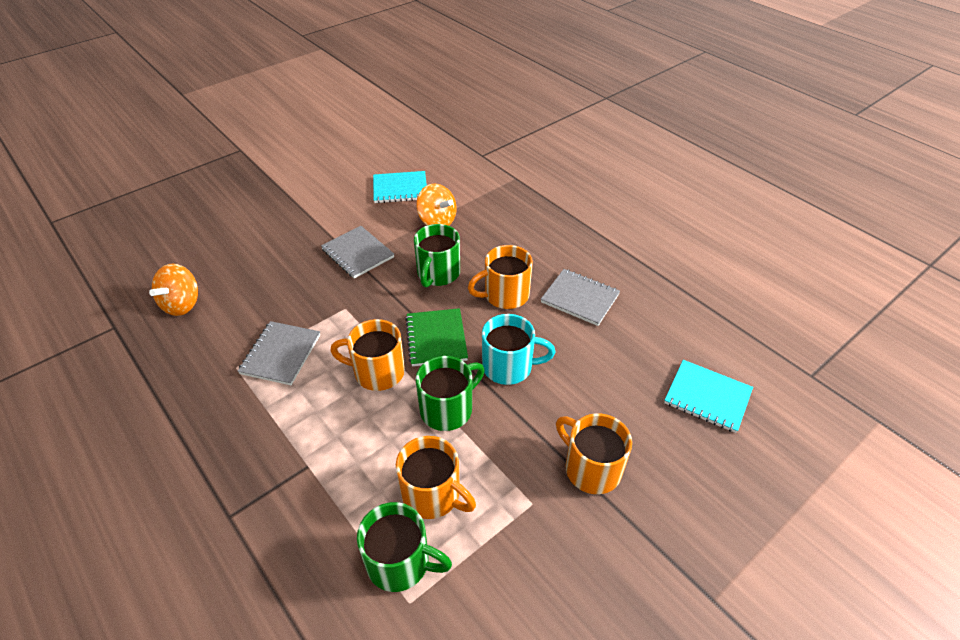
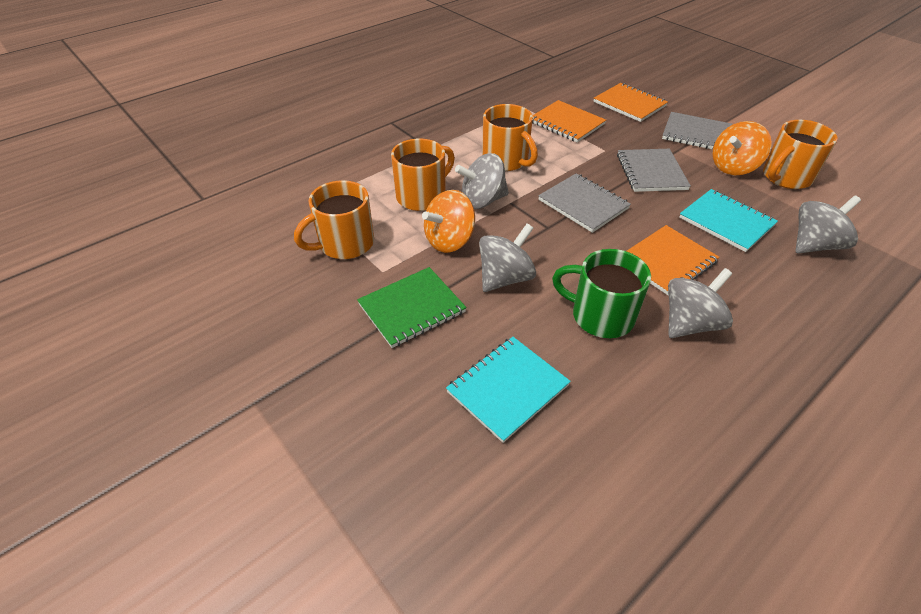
green mug: [357,502,452,592] [414,224,460,288] [415,356,484,431] = 3 -> [552,249,651,338] = 1
grey spinning top: none = 0 -> [455,153,509,209] [479,224,536,292] [668,268,733,338] [795,195,861,254] = 4
orange notebook: none = 0 -> [532,100,606,143] [593,83,668,122] [627,225,720,296] = 3
turquoise mug: [482,314,555,385] = 1 -> none = 0

